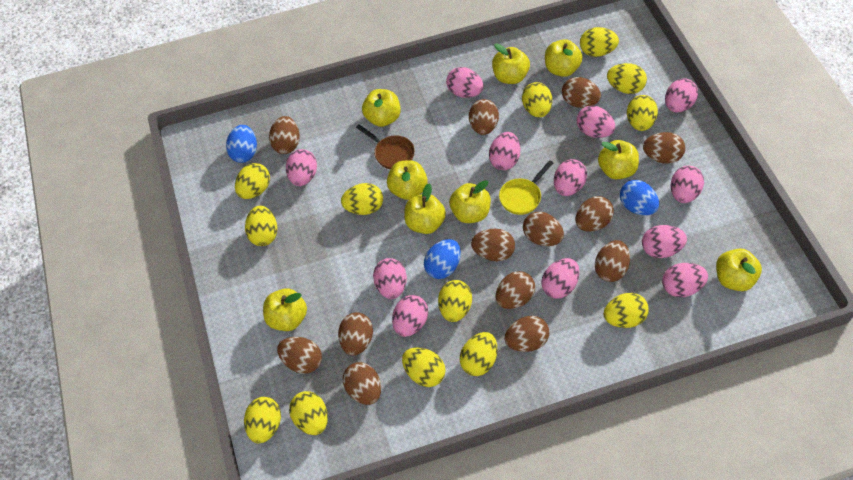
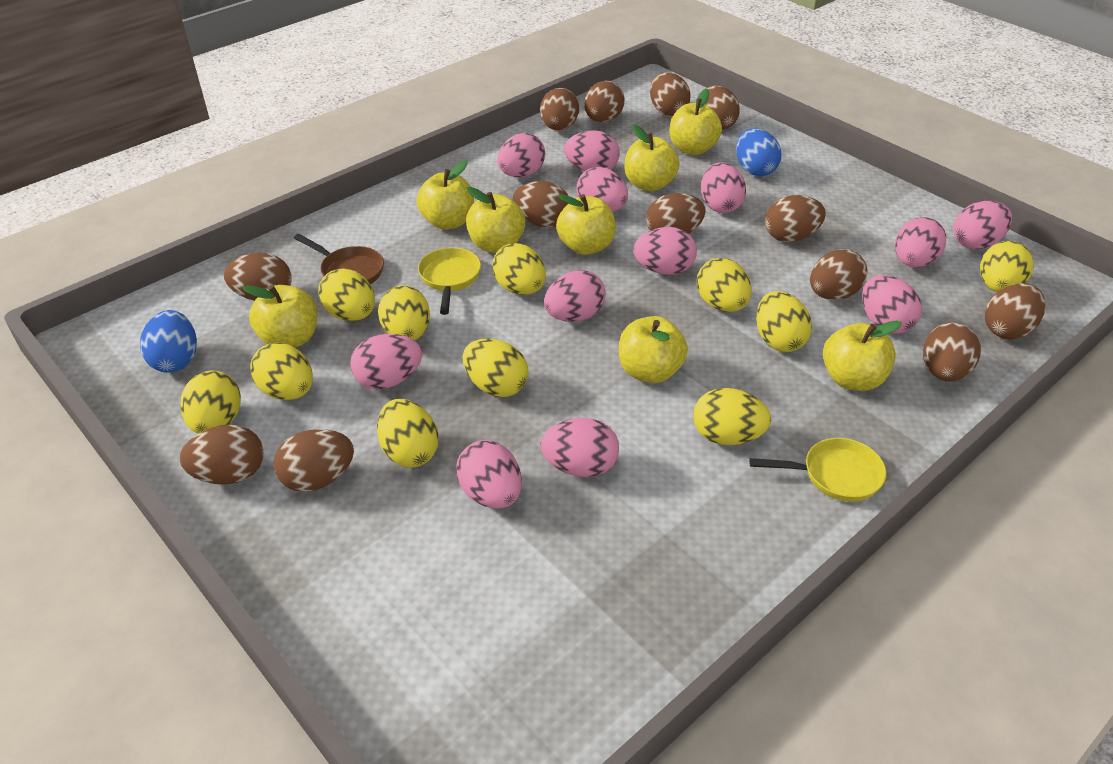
blue egg: [226,125,257,163] [424,239,461,279] [620,180,659,215] = 3 -> [140,310,197,373] [736,129,781,176] = 2
yellow apple: [263,289,307,331] [362,89,401,127] [387,160,428,200] [404,183,446,234] [449,180,491,223] [492,44,530,84] [545,39,583,77] [598,140,639,179] [716,248,762,291] = 9 -> [243,285,318,348] [416,161,474,230] [466,187,526,253] [556,194,616,255] [619,316,688,383] [624,125,679,191] [670,89,722,155] [823,321,902,391] = 8
yellow egg: [235,163,270,199] [244,397,281,443] [245,206,278,246] [289,391,328,435] [341,183,383,215] [402,347,446,387] [438,280,472,322] [460,332,498,376] [522,82,552,117] [580,27,619,57] [604,293,649,328] [607,63,647,94] [627,95,658,131] = 13 -> [180,371,241,434] [250,342,313,400] [318,268,375,321] [377,399,439,467] [378,286,430,341] [463,338,529,397] [492,243,546,295] [693,388,771,445] [697,258,751,312] [756,291,812,352] [980,241,1034,292] = 11
yellow pan: [499,160,553,215] = 1 -> [418,247,481,315] [749,438,886,502] = 2

